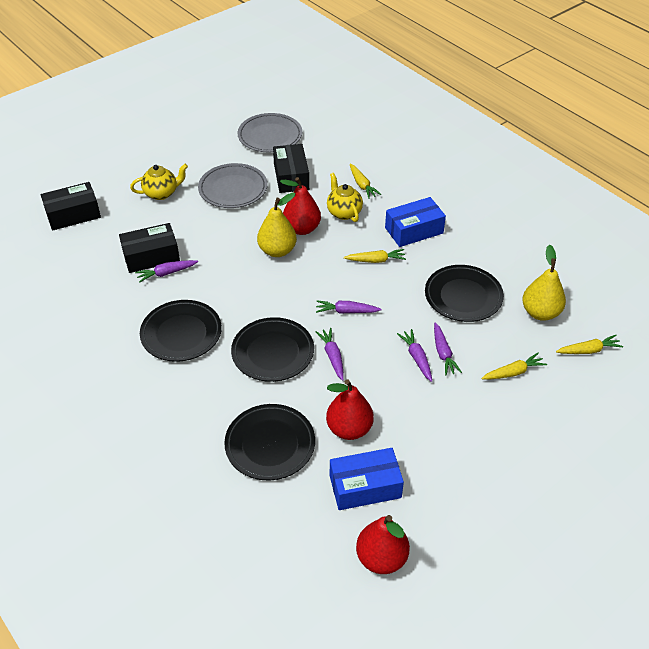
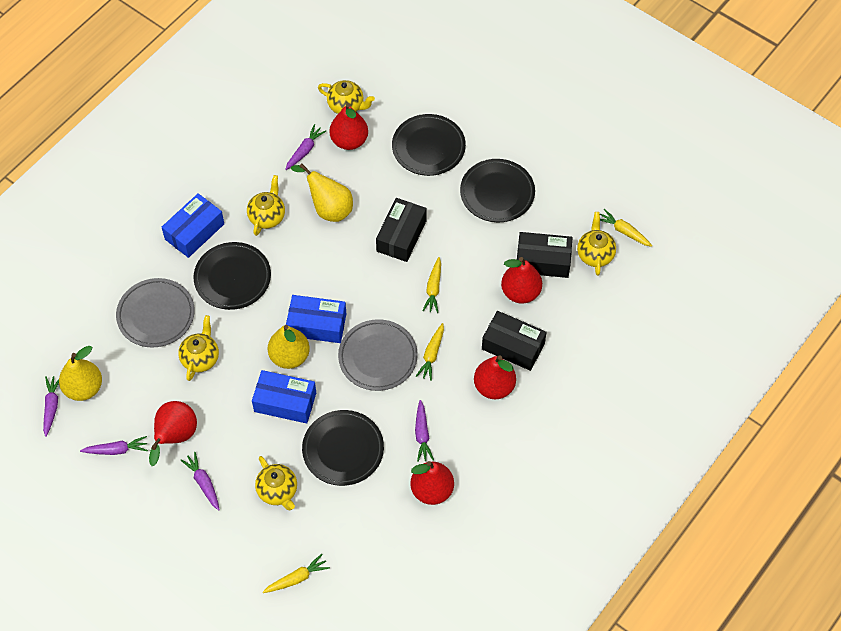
blue box: [330,448,404,510] [385,197,446,247] = 2 -> [162,193,224,258] [252,370,316,424] [286,295,346,343] = 3
red pear: [280,177,321,235] [326,379,374,440] [356,515,410,574] = 3 -> [149,401,197,466] [329,103,368,150] [410,461,454,505] [474,355,516,399] [501,257,542,304] = 5
yellow pear: [257,192,297,257] [522,245,566,321] = 2 -> [59,346,102,401] [268,325,310,369] [291,164,353,222] = 3
yellow teapot: [130,164,188,200] [327,173,363,222] = 2 -> [178,315,219,381] [247,175,285,236] [255,456,297,510] [318,80,375,114] [577,212,616,276] = 5

